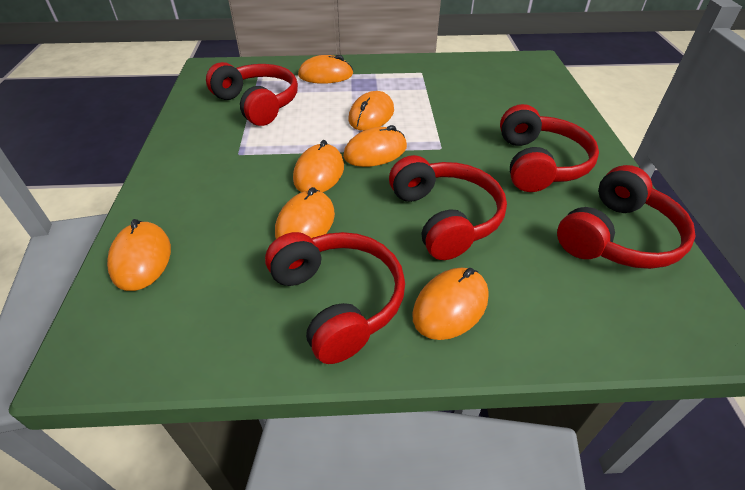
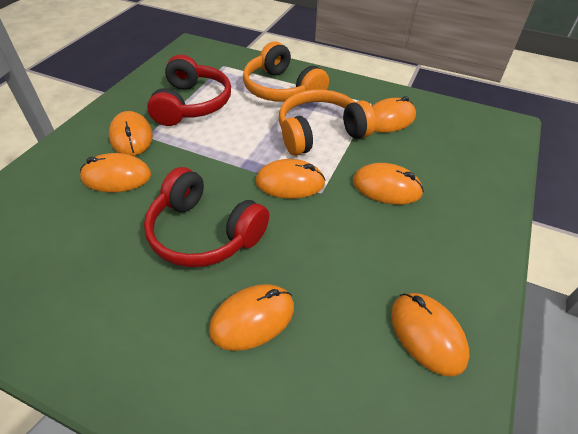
orange headphones: none = 0 -> [243,41,329,102] [279,89,376,156] = 2
red headphones: [206,62,298,126] [265,232,405,364] [389,155,507,260] [500,104,599,192] [557,165,696,269] = 5 -> [144,167,269,267] [147,55,231,126] = 2

